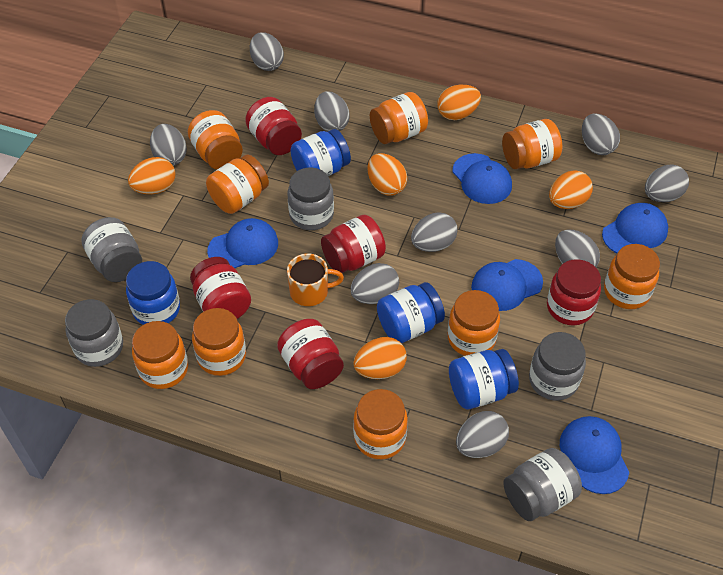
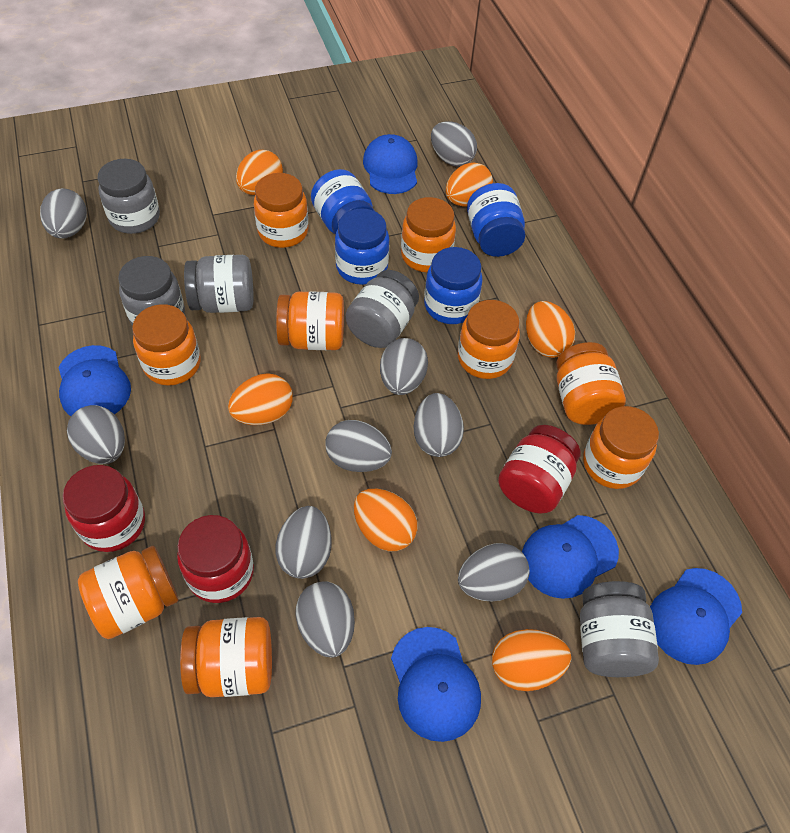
orange egg: [128,157,175,194] [353,337,407,379] [368,153,407,195] [437,85,481,120] [549,170,593,209] = 5 -> [228,373,293,425] [236,150,283,195] [354,489,418,552] [446,162,493,206] [492,629,571,691] [526,301,575,358] = 6
orange mug: [287,254,344,306] = 1 -> none = 0
red jar: [190,257,251,319] [245,97,302,155] [277,319,344,389] [321,215,386,273] [547,259,601,325] = 5 -> [62,465,145,552] [177,515,254,603] [498,425,580,514] = 3

